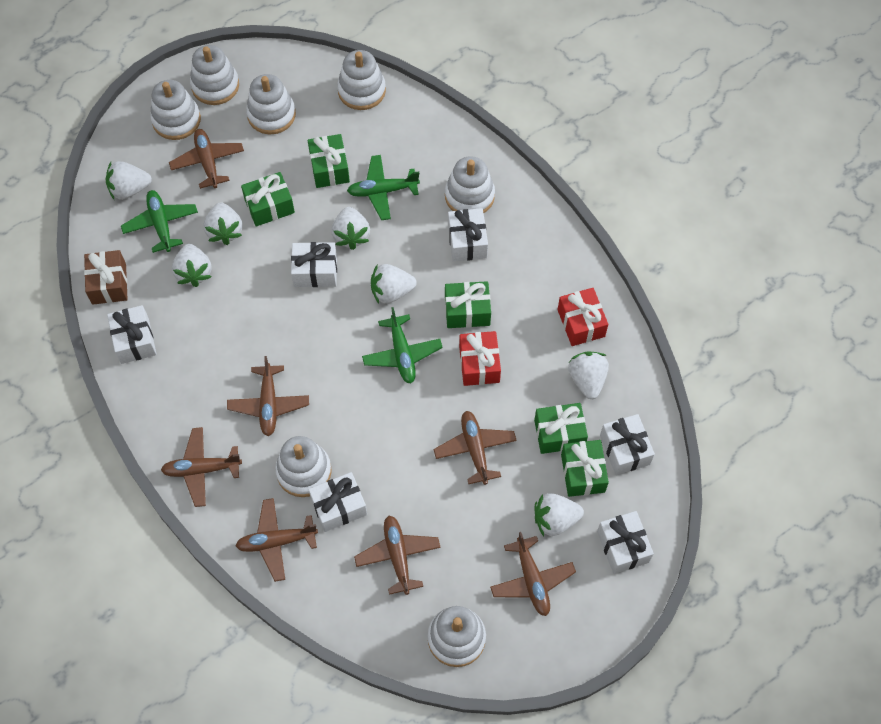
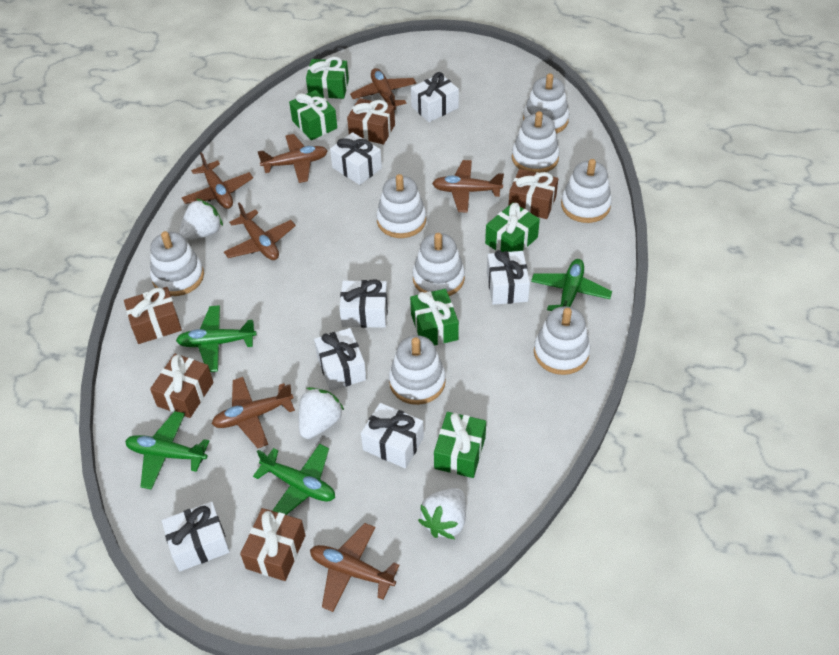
brown gift: [84,250,128,305] = 1 -> [124,287,182,344] [150,354,214,418] [240,508,306,581] [347,98,395,144] [508,169,558,219] = 5
green plane: [121,190,198,253] [347,155,420,220] [362,307,443,384] = 3 -> [125,411,209,490] [176,305,257,372] [253,444,335,515] [531,259,612,311] = 4
red gift: [459,331,501,386] [557,288,608,346] = 2 -> none = 0
white gift: [107,305,157,364] [291,242,337,287] [309,472,367,532] [448,208,488,262] [597,511,654,574] [600,414,655,475] = 6 -> [162,502,230,571] [314,328,367,391] [330,132,382,185] [339,279,388,328] [361,403,424,468] [411,72,459,122] [487,250,530,305] = 7
white stacking toy: [150,80,201,140] [190,45,239,105] [246,74,296,134] [275,436,332,497] [337,50,386,110] [427,606,486,667] [445,156,495,213] = 7 -> [150,231,204,296] [376,174,426,238] [389,335,446,405] [412,233,465,296] [512,111,560,173] [523,74,569,134] [534,306,590,375] [561,159,612,223] = 8
white strawberry: [106,161,152,200] [172,244,212,287] [204,202,242,245] [331,207,370,250] [371,264,417,304] [535,493,584,536] [568,351,609,399] = 7 -> [179,199,223,240] [299,387,344,439] [418,488,466,539] = 3

